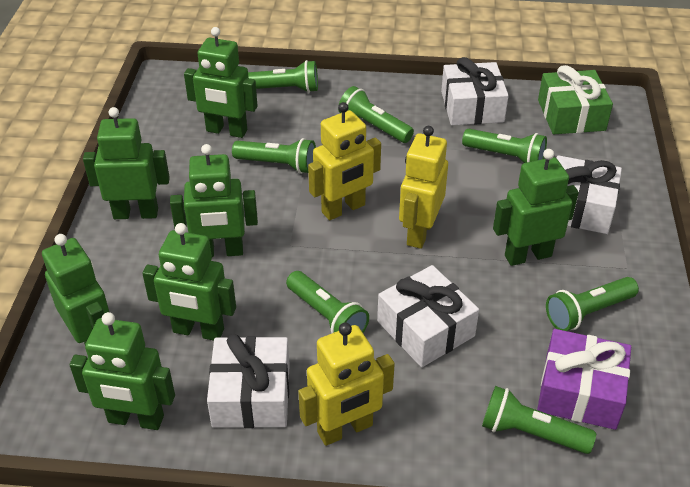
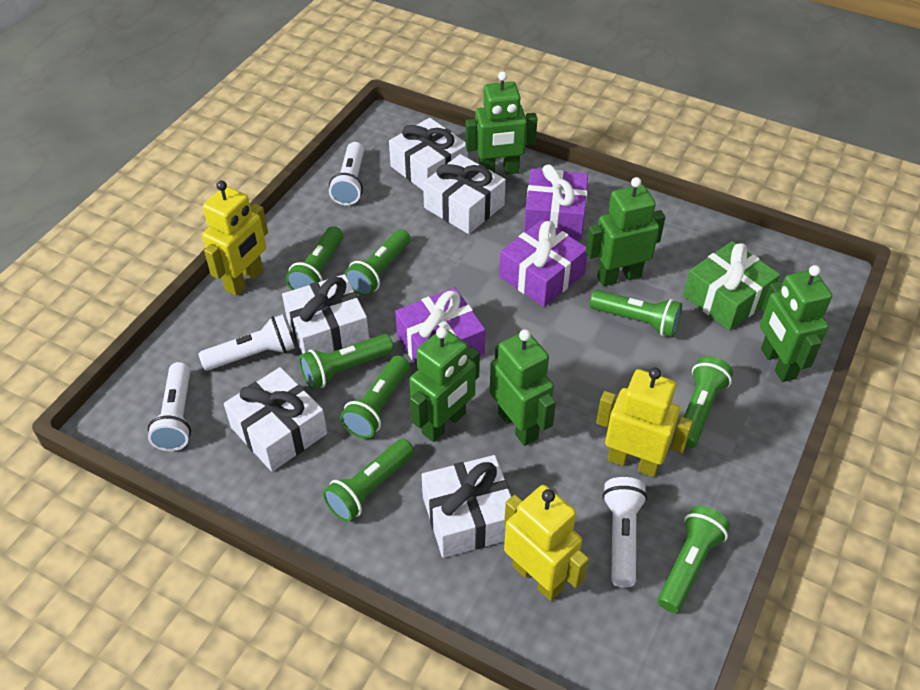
green flashlight: [232,138,316,174] [248,60,318,93] [286,271,369,334] [338,86,414,143] [462,129,547,163] [482,386,596,454] [546,277,639,331] = 7 -> [286,226,343,290] [299,334,394,390] [323,439,415,522] [340,356,410,439] [344,229,411,296] [590,290,682,337] [658,506,731,613] [684,356,733,448] = 8
green robot: [42,234,109,345] [70,312,175,430] [83,107,170,219] [142,223,236,341] [170,144,258,257] [184,27,258,138] [493,149,579,266] = 7 -> [409,327,480,442] [465,71,538,175] [490,329,556,446] [586,177,665,287] [760,265,832,382] = 5
purple gift: [537,329,631,430] = 1 -> [395,288,486,366] [499,220,587,307] [524,165,588,240] = 3
white flashlight: none = 0 -> [148,362,191,451] [198,314,295,371] [329,142,364,205] [602,477,647,588] = 4
white gift: [207,334,290,428] [377,265,479,367] [441,57,509,125] [557,155,622,234] = 4 -> [224,367,327,472] [282,274,369,354] [389,118,468,190] [422,455,511,558] [423,154,506,234] = 5

